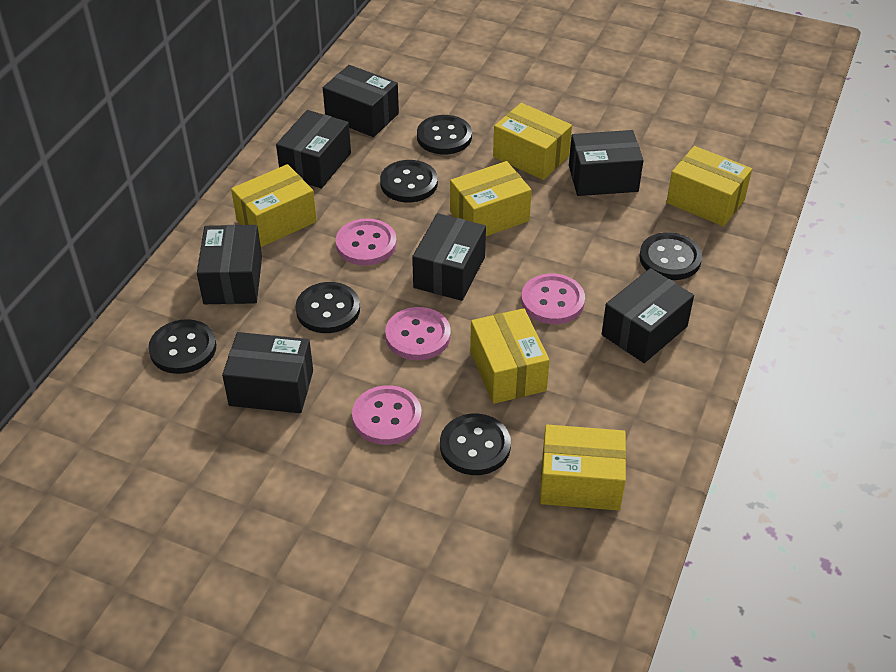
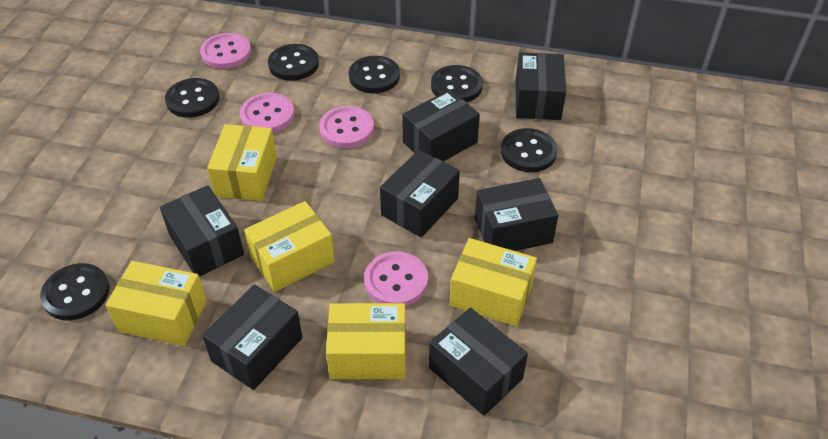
yellow box: [231,164,317,247] [450,161,532,236] [470,308,550,404] [493,103,572,180] [540,425,626,511] [666,146,752,226] = 6 -> [105,261,207,346] [207,124,277,201] [244,201,335,292] [326,303,406,379] [450,238,537,326] = 5

